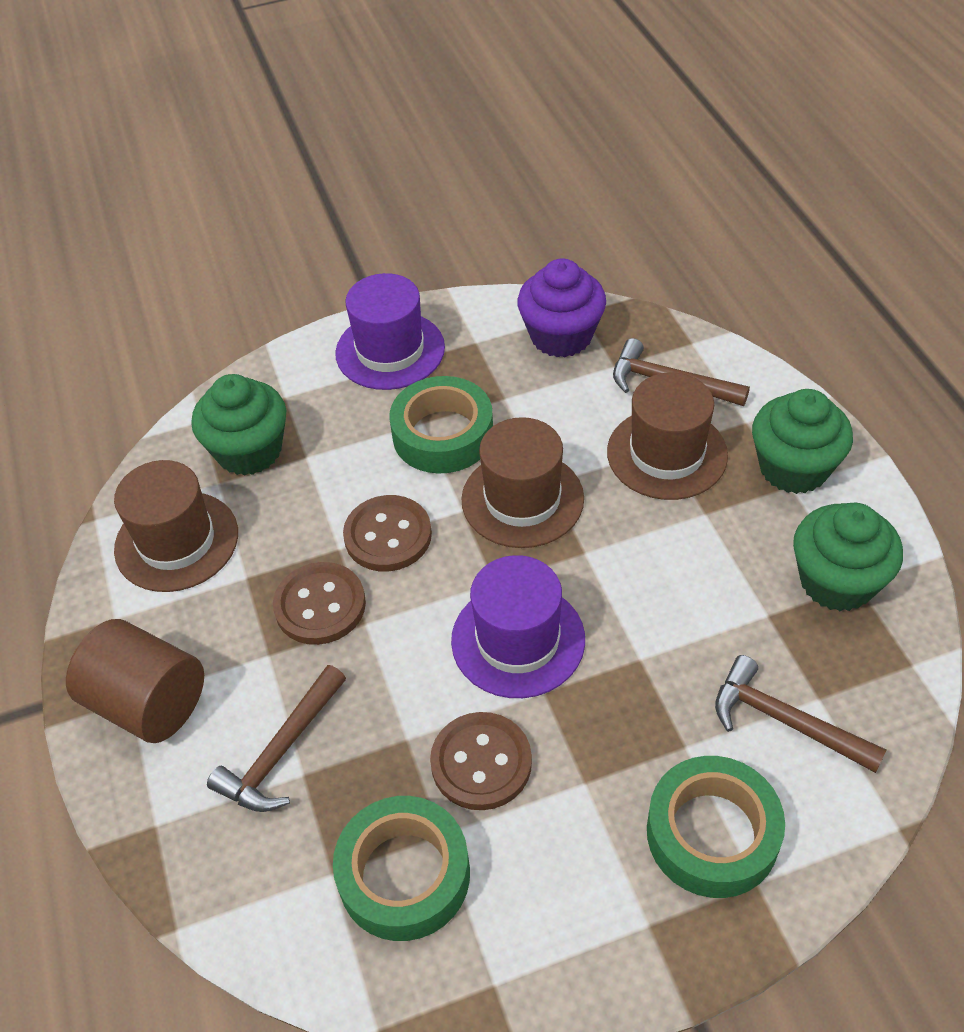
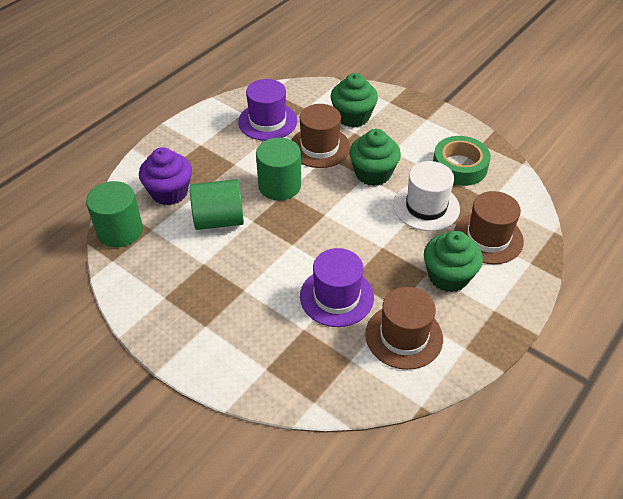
brown button: [273,562,366,645] [343,495,432,572] [430,712,532,810] = 3 -> none = 0
brown cylinder: [66,619,204,743] = 1 -> none = 0
brown hammer: [207,665,346,812] [613,338,750,406] [715,655,887,773] = 3 -> none = 0
green cylinder: none = 0 -> [86,181,143,247] [190,179,244,230] [256,138,301,200] = 3
green tape: [333,796,470,941] [389,376,493,474] [647,756,785,898] = 3 -> [433,136,491,186] = 1
white hat: none = 0 -> [393,161,460,231] = 1

